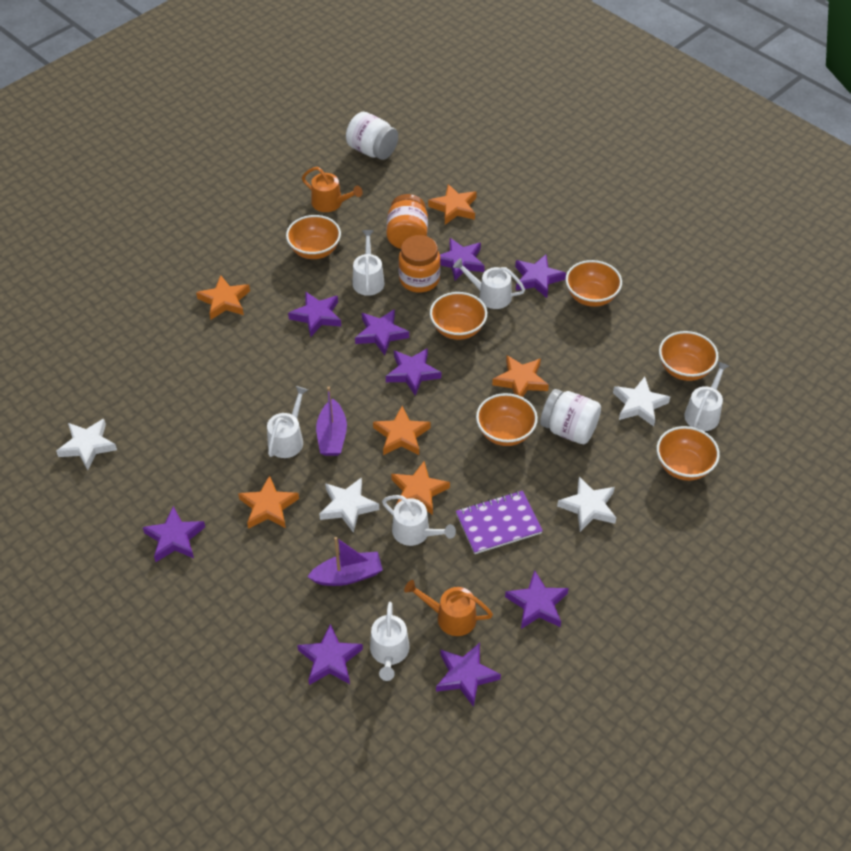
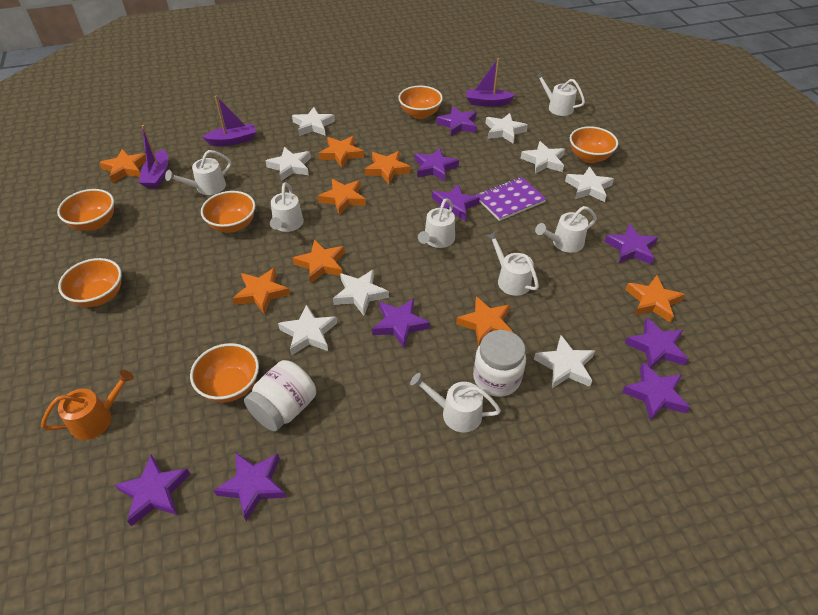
orange jar: [387,194,428,249] [398,235,440,293] = 2 -> none = 0
orange star: [196,275,250,320] [238,475,299,529] [373,406,431,455] [391,461,450,515] [428,184,477,225] [492,355,549,397] = 6 -> [99,149,146,183] [232,267,290,315] [293,240,345,284] [318,179,366,215] [319,136,364,168] [365,151,411,184] [456,296,514,347] [625,275,685,323] = 8
orange watering can: [302,167,363,212] [404,580,493,636] = 2 -> [41,370,134,440] = 1
purple boat: [307,537,383,586] [316,387,347,456] = 2 -> [139,125,168,188] [203,96,256,146] [467,58,515,107] = 3
white star: [56,419,117,470] [319,477,379,533] [557,477,616,532] [613,377,670,426] = 4 -> [266,147,311,181] [278,304,337,356] [292,107,335,136] [333,269,389,316] [485,113,528,144] [520,141,565,174] [534,335,595,388] [565,166,614,202] = 8
white watering can: [267,386,308,458] [352,230,385,296] [370,602,410,681] [382,495,456,546] [453,258,525,309] [684,361,729,431] = 6 -> [165,150,231,195] [270,182,304,232] [410,373,501,432] [418,198,455,248] [486,231,539,296] [535,72,585,116] [535,206,597,253] = 7

